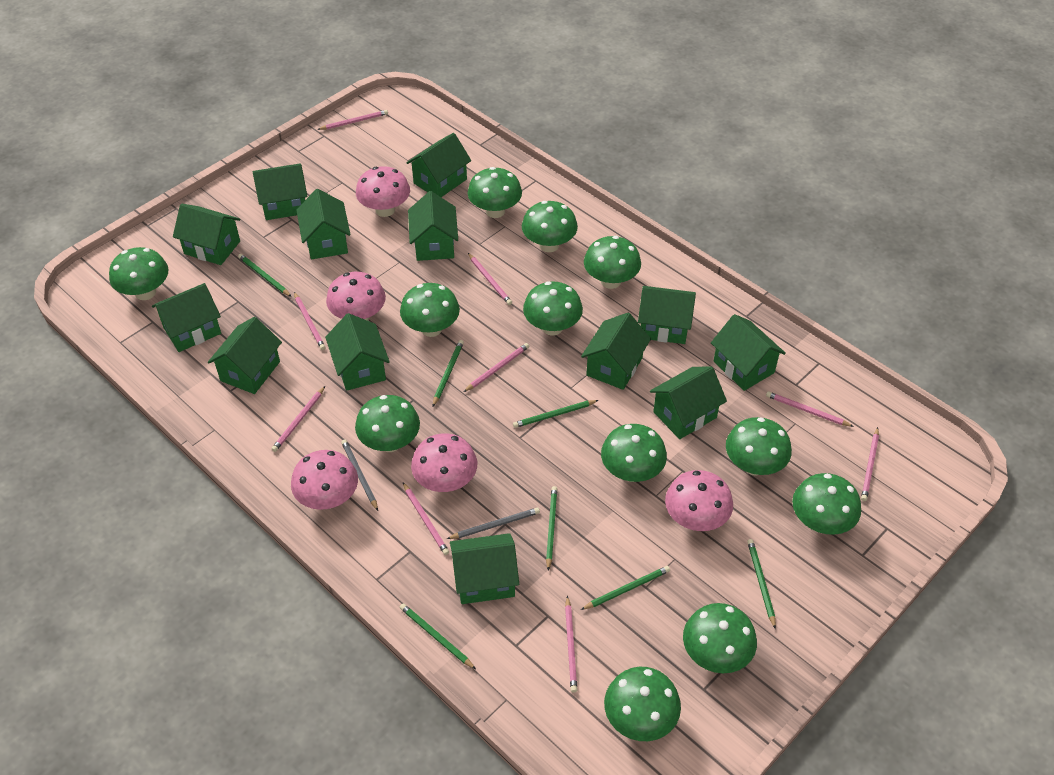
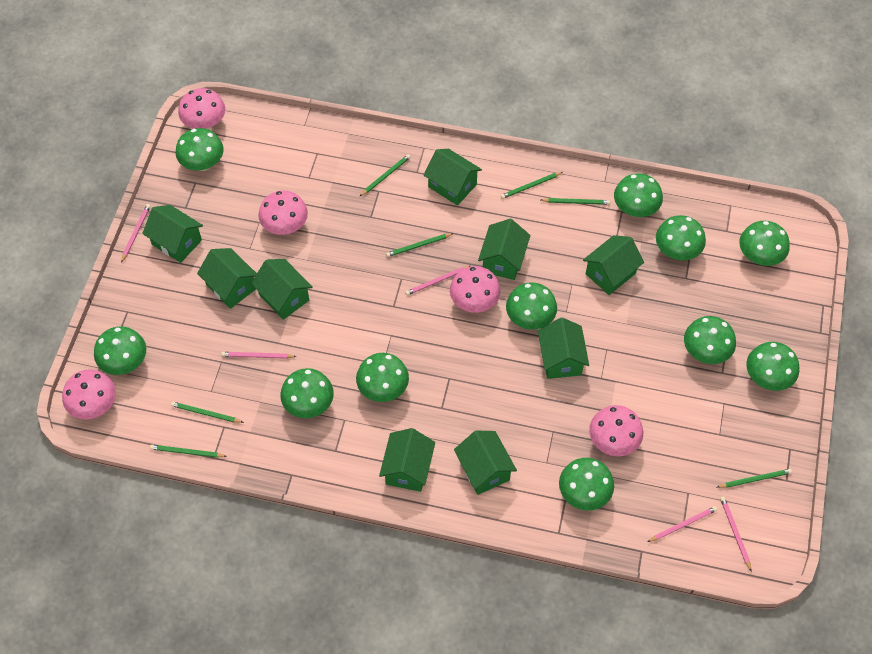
green house: [152,283,221,352] [173,204,241,265] [208,317,282,394] [253,163,308,220] [296,189,351,259] [325,313,390,391] [406,133,471,197] [408,191,458,261] [450,533,519,604] [581,313,651,390] [638,286,696,344] [650,366,727,439] [711,314,786,391] = 13 -> [142,205,203,263] [197,248,257,309] [251,259,313,320] [379,428,435,492] [424,149,482,206] [454,431,517,495] [478,219,530,280] [538,317,589,379] [583,235,644,295] = 9
green mushroom: [109,247,169,300] [355,395,420,452] [400,283,460,337] [468,167,522,218] [522,201,578,252] [523,281,583,336] [584,236,641,289] [601,424,667,482] [604,667,681,741] [683,603,757,673] [726,417,792,476] [792,473,861,535] = 12 -> [94,326,146,375] [176,128,223,171] [280,368,334,418] [356,353,409,402] [506,282,557,330] [559,458,614,510] [614,173,663,217] [656,215,706,260] [684,316,736,364] [739,221,790,266] [746,342,799,391] = 11
grey pencil: [341,439,378,511] [447,507,540,539] = 2 -> none = 0
pink pencil: [271,386,325,452] [294,292,326,350] [317,110,388,130] [403,482,449,555] [464,343,529,392] [468,253,512,305] [565,596,578,692] [766,391,854,427] [861,427,879,501] = 9 -> [121,204,151,263] [221,352,297,359] [405,266,471,296] [648,506,717,542] [720,496,752,572] = 5

